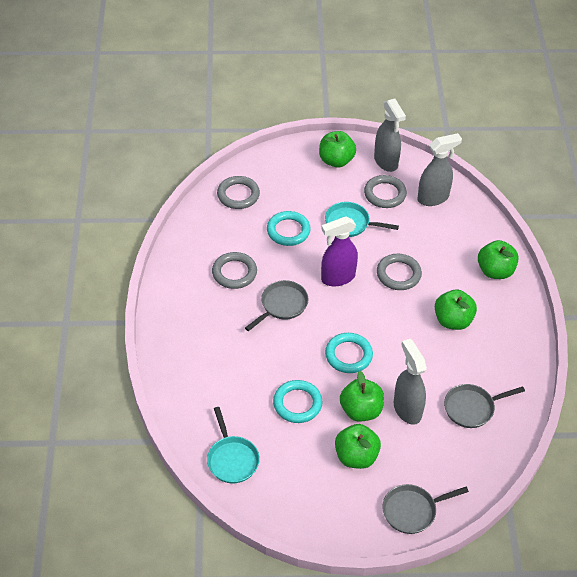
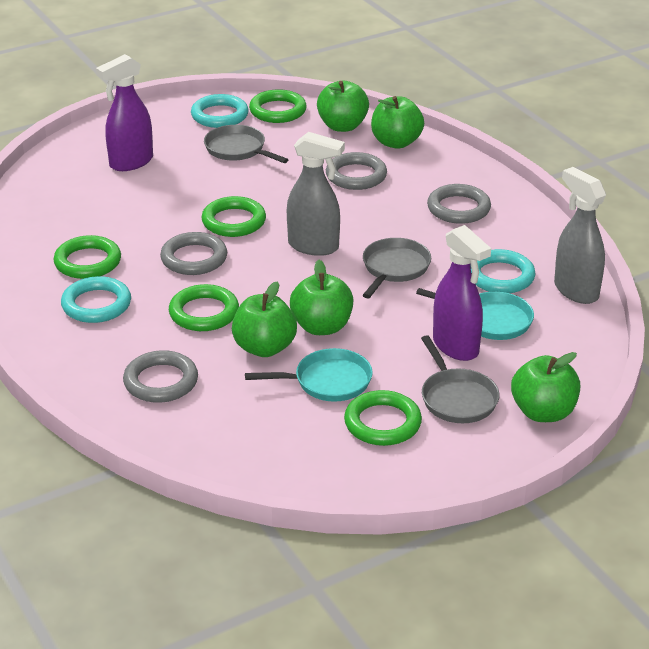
green ring: none = 0 -> [53,235,121,279] [169,284,239,331] [201,196,266,237] [249,89,307,123] [344,390,422,446] = 5
grey spray bottle: [374,99,406,172] [394,339,427,425] [417,133,462,206] = 3 -> [287,132,345,256] [554,167,606,304] = 2
purple spray bottle: [321,216,358,286] = 1 -> [96,54,153,171] [433,225,491,361] = 2

